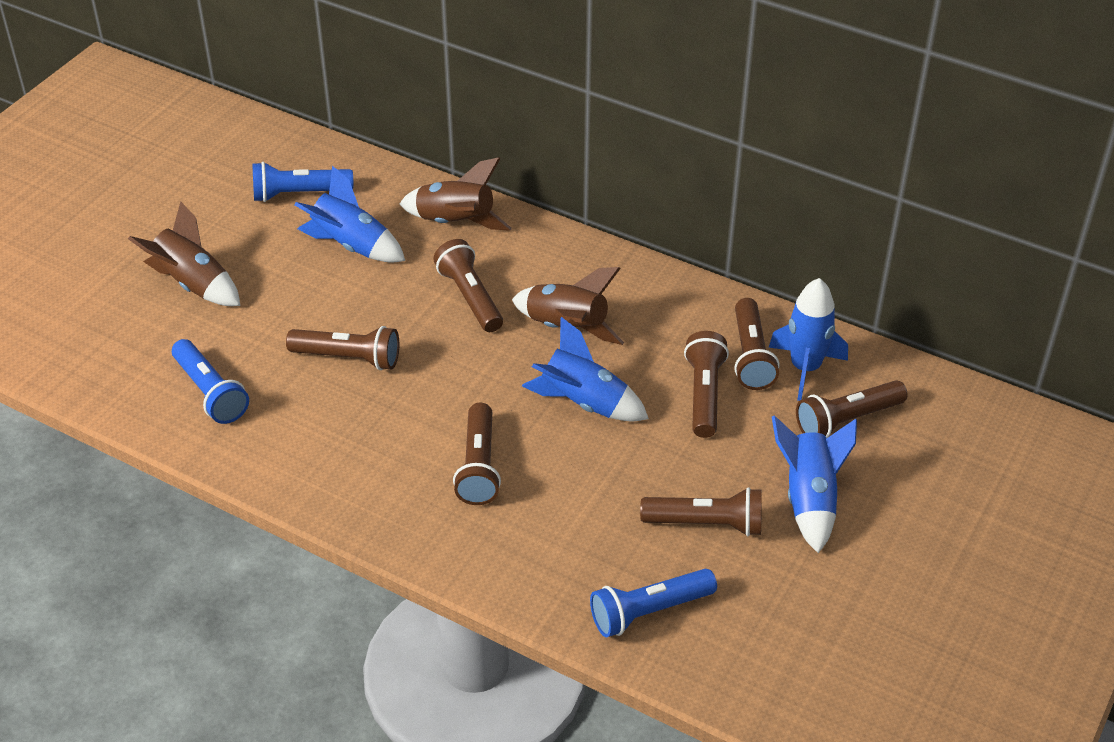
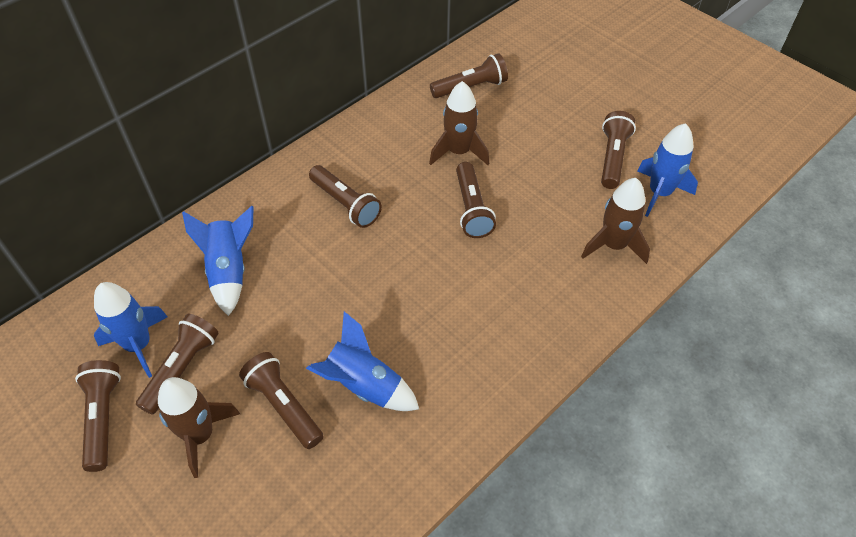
blue flashlight: [172,339,249,424] [252,162,353,202] [590,569,717,637] = 3 -> none = 0

